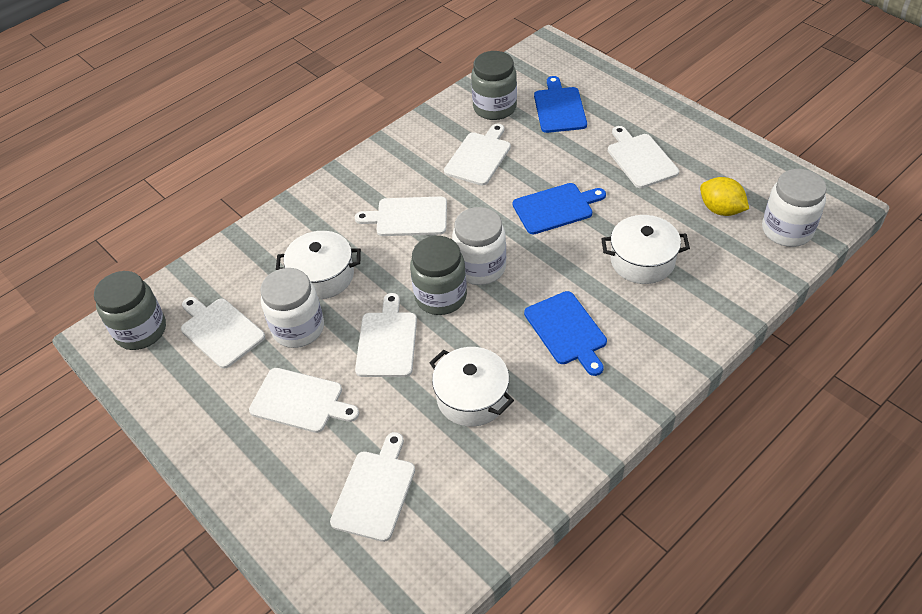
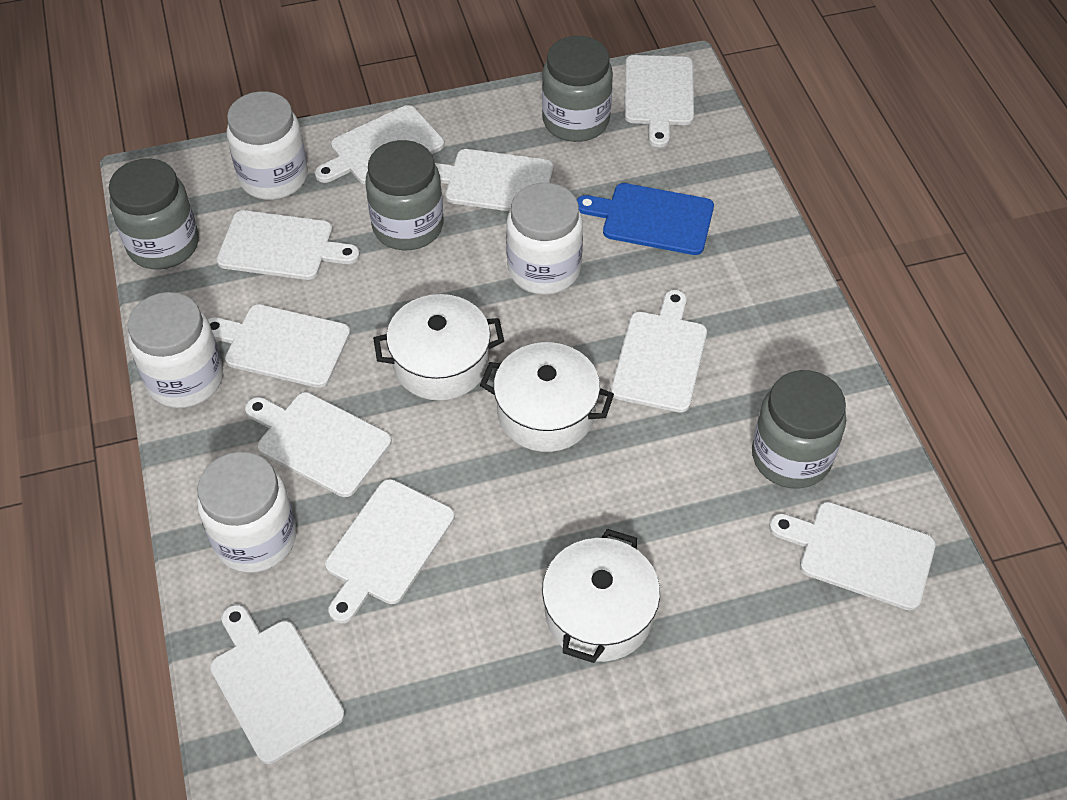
blue cutting board: [513,183,606,234] [524,291,607,376] [534,76,587,133] = 3 -> [577,183,714,255] = 1
grey jar: [94,271,166,350] [410,236,467,315] [471,51,517,120] = 3 -> [109,158,199,270] [365,140,443,250] [542,36,613,142] [752,370,846,489] = 4
white cutting board: [181,297,265,369] [249,368,359,433] [330,432,415,542] [355,196,447,236] [355,293,417,377] [444,124,511,186] [608,126,679,188] = 7 -> [208,304,350,388] [210,605,345,764] [216,210,360,280] [245,392,392,497] [315,105,444,184] [325,479,455,624] [435,149,554,211] [611,290,707,413] [624,55,694,148] [769,502,936,611] = 10
white jar: [260,268,324,348] [452,207,506,285] [762,169,827,247] = 3 -> [128,292,223,408] [197,452,297,573] [227,91,308,200] [506,183,583,295] = 4
yellow lemon: [700,177,749,216] = 1 -> none = 0

